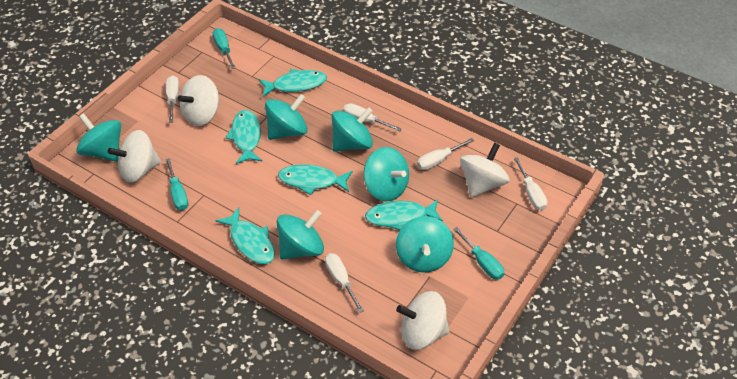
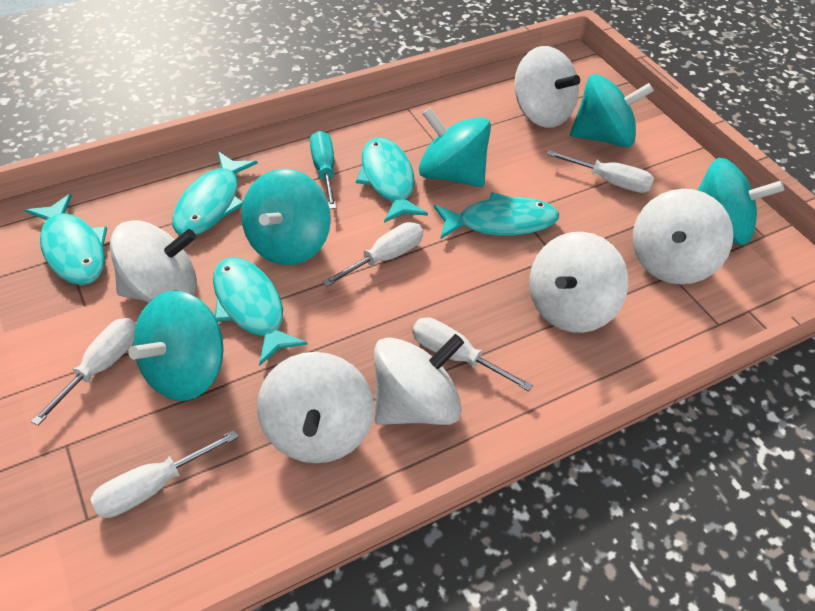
turquoise screwdriver: [165,158,188,210] [213,28,236,69] [453,227,504,280] = 3 -> [310,131,337,209] = 1
turquoise spinning top: [76,113,121,162] [265,94,308,140] [277,210,324,260] [332,107,373,151] [364,147,409,201] [396,216,454,273] = 6 -> [128,291,224,401] [241,169,331,265] [419,108,491,187] [570,74,654,148] [697,158,784,245] = 5
white spinning top: [107,130,161,182] [177,75,220,126] [396,291,449,350] [460,143,510,198] = 4 -> [110,220,197,303] [257,352,374,463] [374,334,464,425] [514,46,580,128] [529,232,628,333] [632,189,734,284] = 6

